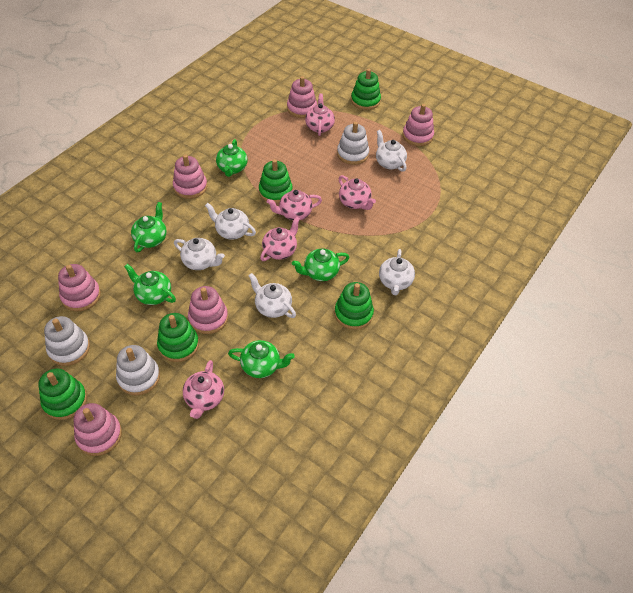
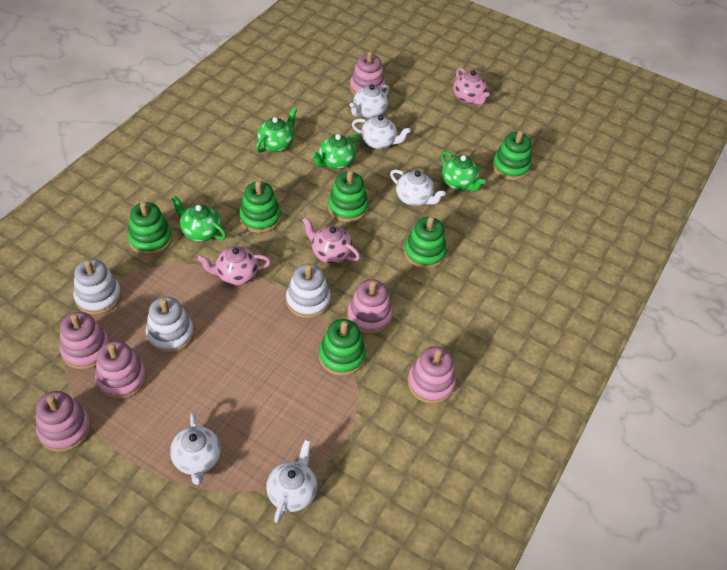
green stacking toy: [38,369,87,420] [157,313,199,362] [259,159,292,203] [334,282,374,330] [351,69,381,110] = 5 -> [128,202,172,255] [239,181,281,233] [319,319,366,376] [328,171,368,222] [404,217,447,269] [492,131,531,180] = 6
green teapot: [124,264,176,305] [131,202,167,252] [216,139,248,177] [228,340,295,378] [292,248,350,281] = 5 -> [171,196,226,242] [256,108,297,153] [312,134,360,169] [441,151,485,192] = 4
pink teapot: [183,360,224,419] [260,216,300,261] [267,190,322,220] [305,93,335,136] [338,175,376,210] = 5 -> [198,247,271,285] [302,217,360,264] [453,67,489,105] = 3

